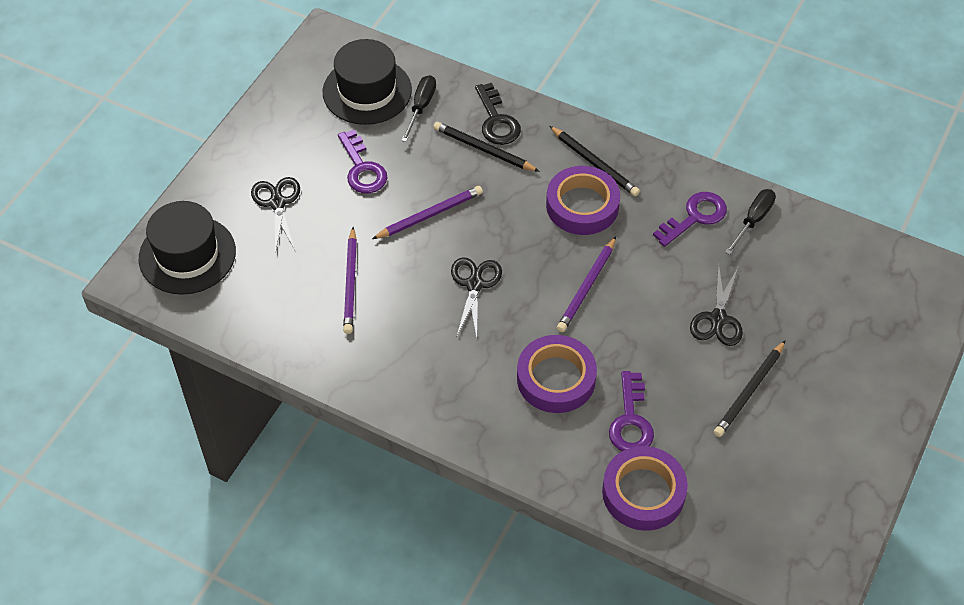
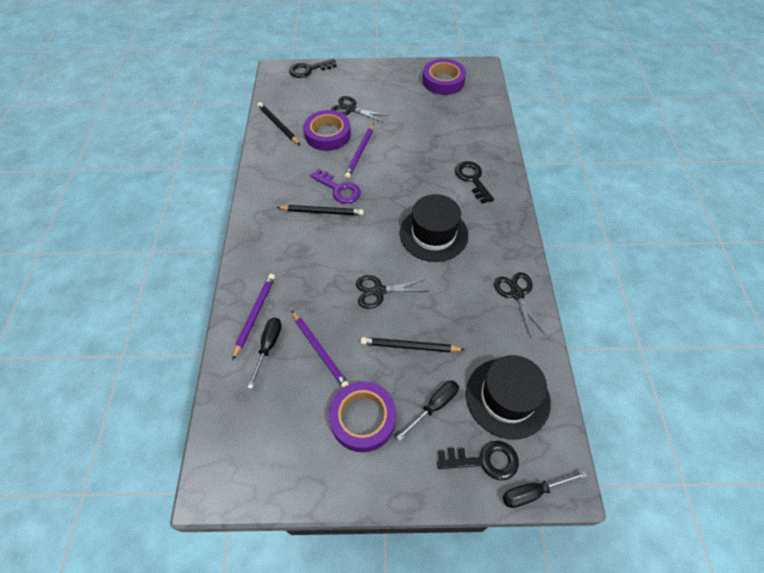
black key: [475,83,521,145] = 1 -> [289,59,337,78] [437,441,519,480] [455,161,494,204] = 3
black screwdriver: [401,75,436,142] [725,189,776,255] = 2 -> [248,318,282,389] [397,380,459,441] [503,471,587,508] = 3
purple key: [338,130,387,193] [609,371,654,451] [653,192,727,247] = 3 -> [310,169,361,204] = 1

